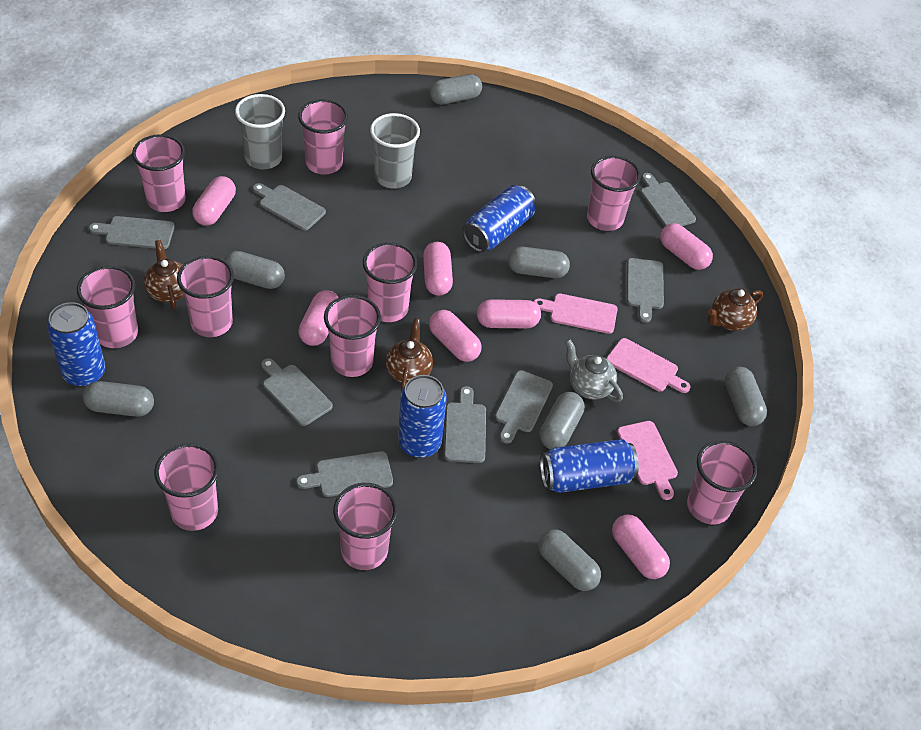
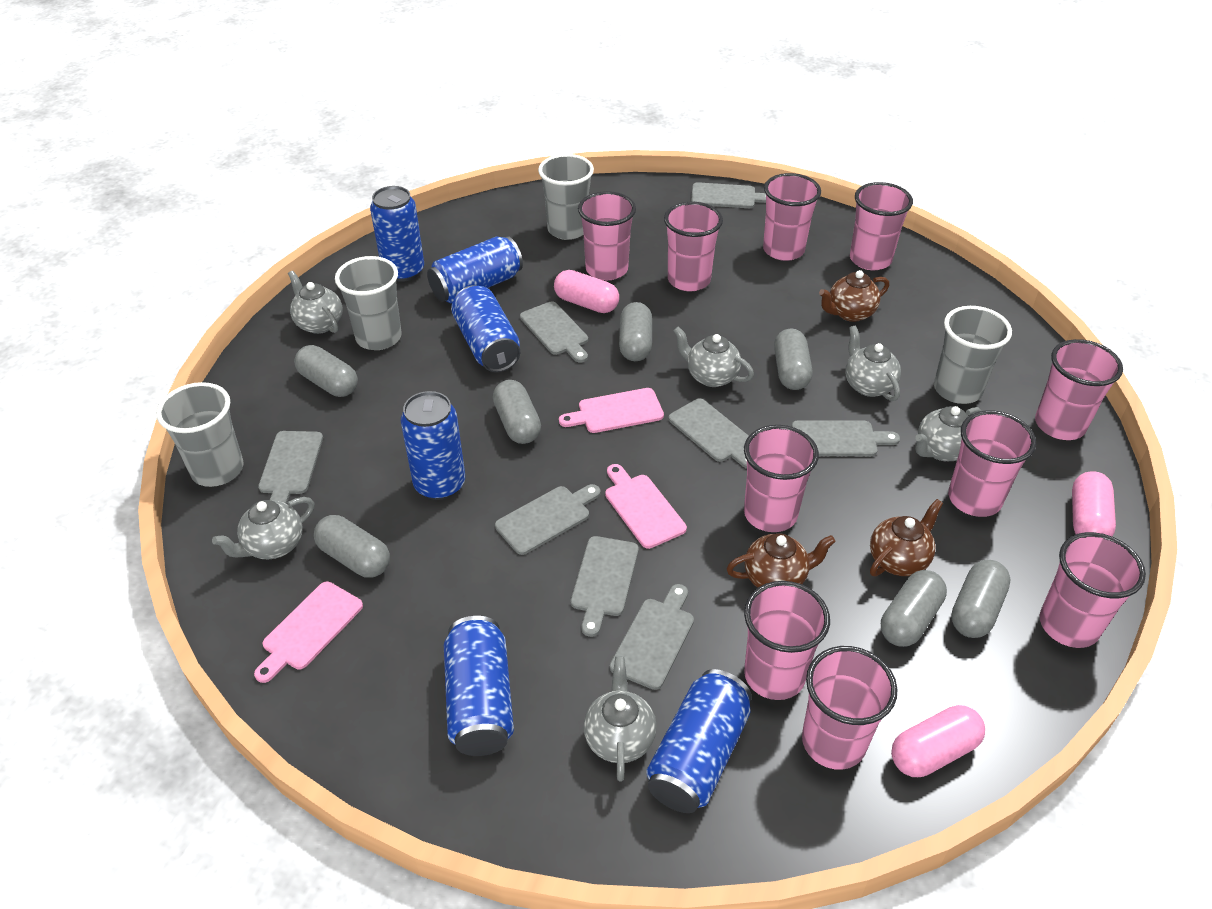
blue can: [47,302,105,387] [398,375,447,458] [462,185,536,252] [540,439,639,493] = 4 -> [370,186,424,282] [401,391,465,500] [427,236,523,303] [444,616,514,756] [451,285,520,372] [646,669,752,813] = 6
grey cup: [235,94,285,169] [370,113,420,189] = 2 -> [156,382,243,487] [335,256,402,350] [538,154,594,240] [934,306,1012,404] = 4
grey teapot: [565,339,623,402] = 1 -> [212,497,314,559] [288,271,343,334] [583,656,657,782] [674,326,754,387] [845,325,901,401] [915,406,981,461] = 6
pink capsule: [192,176,236,226] [298,290,339,346] [423,242,453,296] [429,310,482,362] [477,299,541,328] [612,514,670,579] [660,223,713,270] = 7 -> [554,270,619,313] [891,705,985,777] [1072,471,1116,536] = 3

